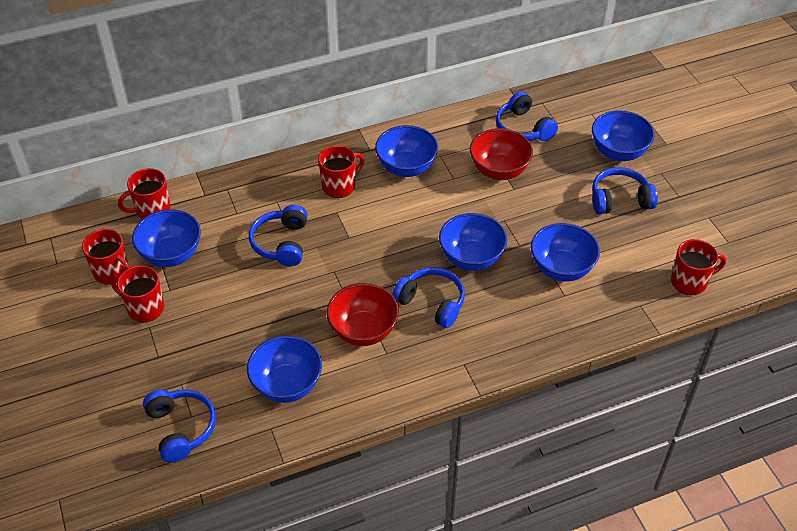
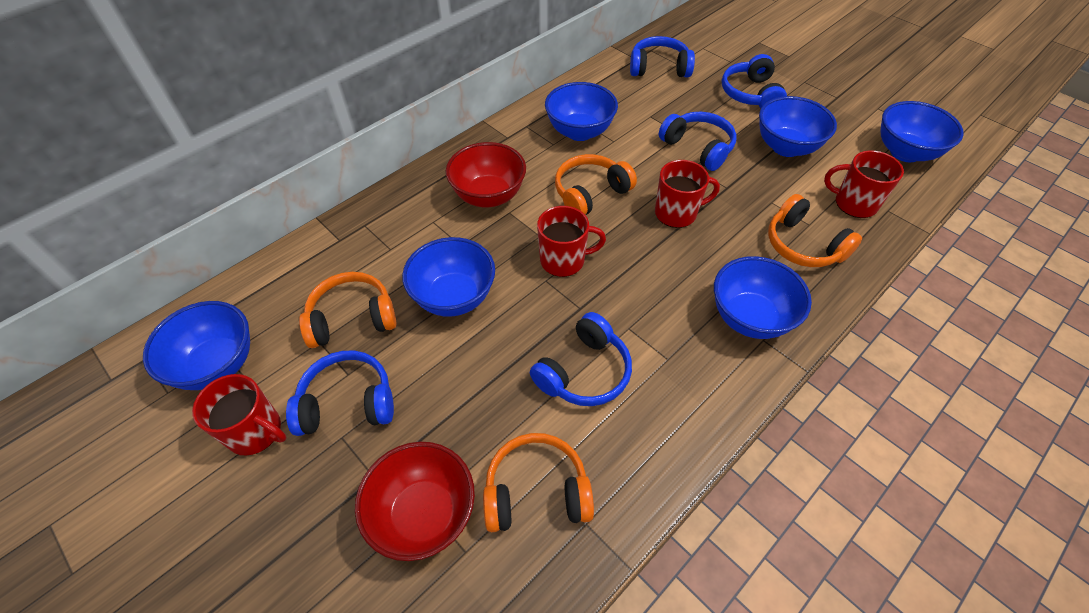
orange headphones: none = 0 -> [299,272,396,348] [483,433,594,532] [555,154,637,215] [768,194,862,267] = 4
red mug: [82,229,131,285] [111,265,164,322] [118,168,171,219] [318,145,364,198] [671,239,726,295] = 5 -> [192,374,287,456] [537,206,606,277] [655,160,720,228] [824,150,904,218] = 4

